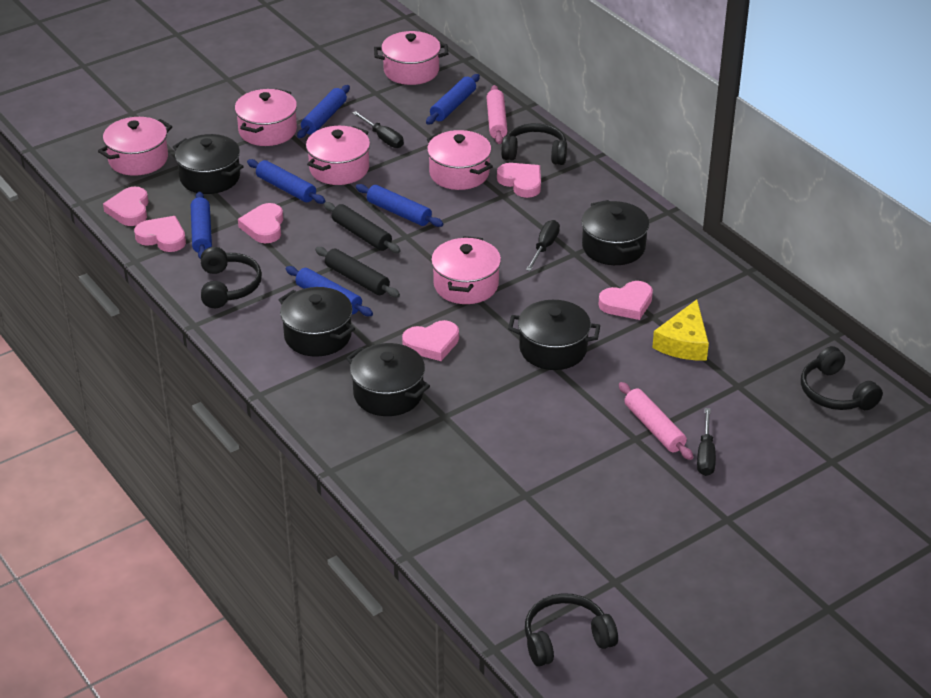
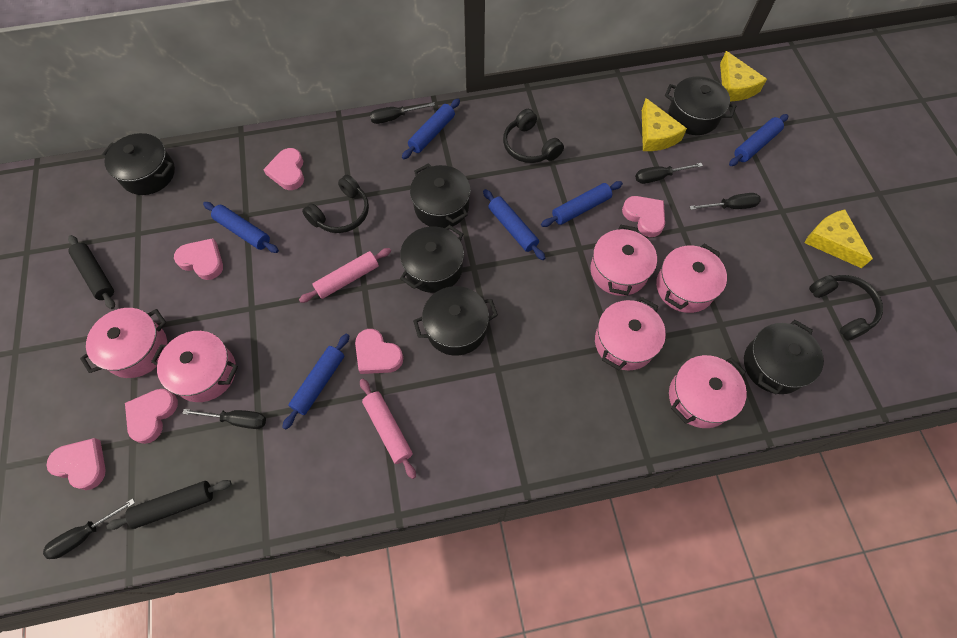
black headphones: [201,247,262,308] [501,123,567,165] [525,593,618,667] [801,346,883,410] = 4 -> [302,175,369,233] [503,109,564,163] [809,275,883,341] = 3
black pot: [173,134,244,194] [279,287,355,357] [346,343,430,416] [508,300,600,370] [581,200,650,265] = 5 -> [102,133,175,195] [400,225,464,293] [410,163,471,228] [413,286,498,356] [665,76,736,135] [744,320,824,395] = 6
black screwdriver: [352,111,404,148] [526,220,560,271] [697,408,716,476] = 3 -> [43,498,135,559] [182,409,266,429] [370,102,435,124] [635,163,703,184] [689,193,761,210] = 5
yellow cheese: [652,300,709,361] = 1 -> [642,98,687,151] [720,51,767,101] [804,210,873,268] = 3

